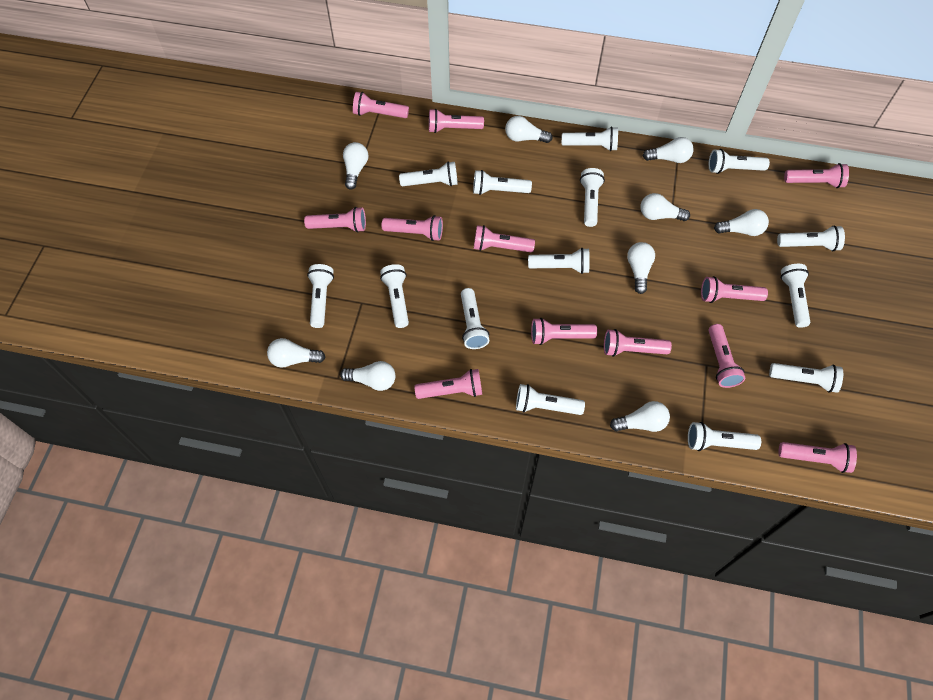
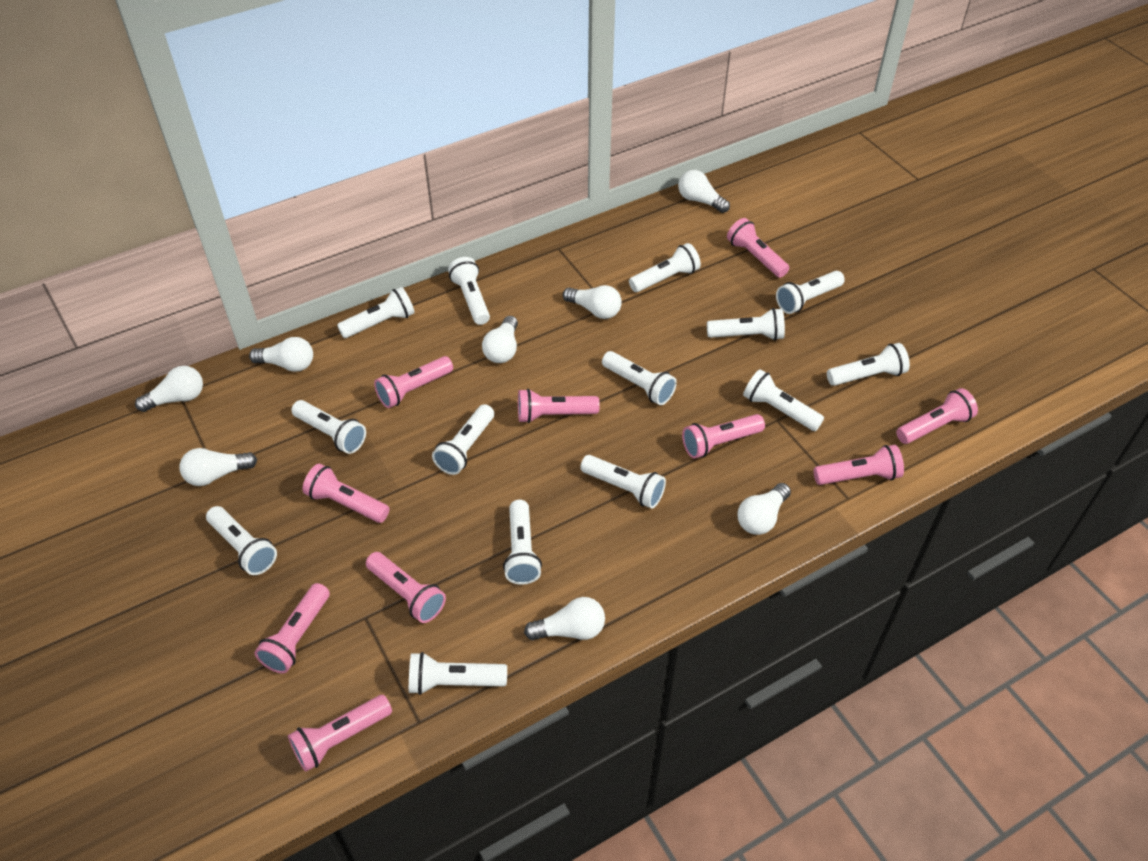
pink flashlight: [304,207,366,232] [353,92,409,118] [382,215,443,241] [414,369,482,399] [429,109,484,133] [474,225,535,252] [531,318,597,345] [604,329,672,357] [701,276,768,303] [708,324,745,388] [778,442,857,473] [784,163,849,188] = 12 -> [254,583,330,674] [288,695,392,772] [302,464,389,523] [366,552,446,623] [374,356,453,408] [518,389,600,423] [682,414,765,459] [727,218,789,278] [814,445,904,485] [896,388,978,444] = 10
white light bulb: [267,338,325,368] [340,361,396,391] [343,142,368,190] [505,116,553,143] [610,401,670,432] [627,242,655,294] [641,193,690,221] [643,137,694,163] [714,209,769,236] = 9 -> [135,366,203,412] [180,448,257,486] [249,337,313,372] [482,316,518,363] [524,597,605,640] [563,285,622,319] [678,170,730,213] [737,483,791,535] = 8

